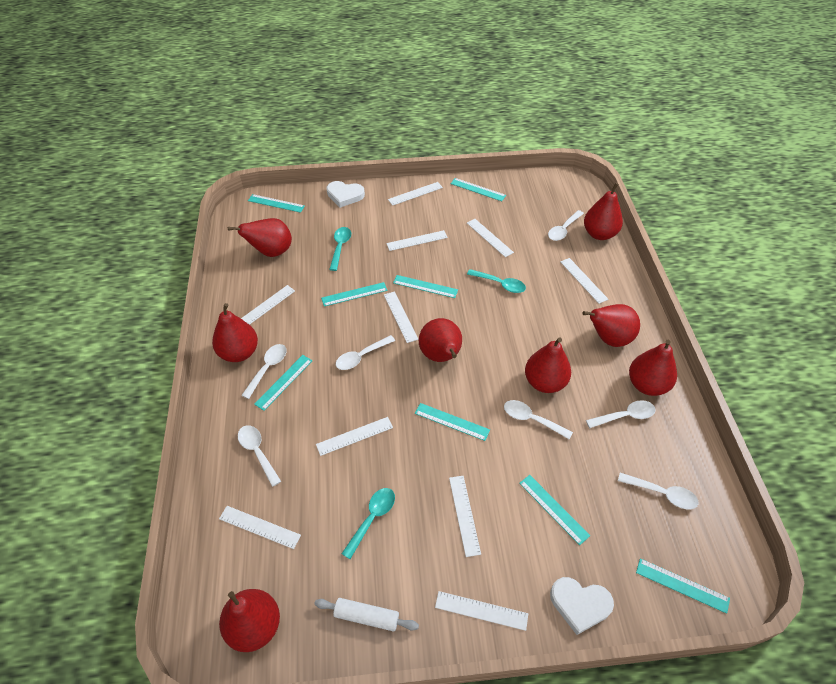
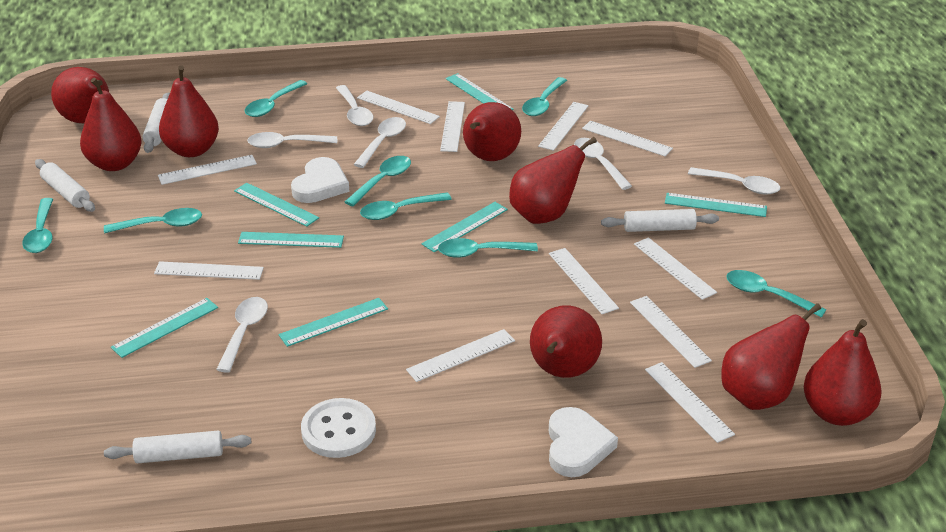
turquoise ruler: [248,194,305,213] [254,355,312,411] [321,282,388,307] [393,275,458,298] [415,403,490,441] [451,178,506,201] [519,475,590,545] [636,558,730,614] = 8 -> [111,298,218,358] [234,183,319,227] [238,232,344,248] [279,298,388,347] [421,202,508,252] [445,73,513,110] [665,193,767,217] = 7
turquoise spoon: [329,227,351,271] [341,488,395,559] [467,269,526,293] = 3 -> [22,198,53,253] [104,208,202,233] [244,80,307,117] [344,156,411,206] [360,192,452,220] [438,238,538,258] [522,77,567,116] [726,270,826,317] = 8
white button: none = 0 -> [301,398,376,458] = 1
white rolling pin: [315,598,419,632] = 1 -> [35,159,95,212] [104,431,251,463] [143,93,170,153] [601,209,719,232] = 4
white ruler: [219,506,301,549] [241,285,295,325] [316,417,393,456] [384,291,419,343] [386,230,448,251] [388,182,443,206] [435,591,528,631] [449,476,481,557] [467,219,514,257] [560,258,608,304] = 10 -> [154,261,264,280] [158,155,257,185] [357,91,440,124] [406,329,515,382] [440,101,465,152] [538,102,589,151] [549,248,619,314] [582,121,673,156] [630,296,712,368] [634,237,717,300] [645,362,735,443] = 11
white spoon: [238,425,281,487] [241,344,287,399] [336,335,395,370] [504,400,573,440] [548,210,584,241] [586,400,656,428] [618,473,699,510] = 7 -> [216,297,268,373] [247,132,337,148] [336,85,374,126] [353,117,406,168] [574,138,632,190] [688,167,780,194] = 6

